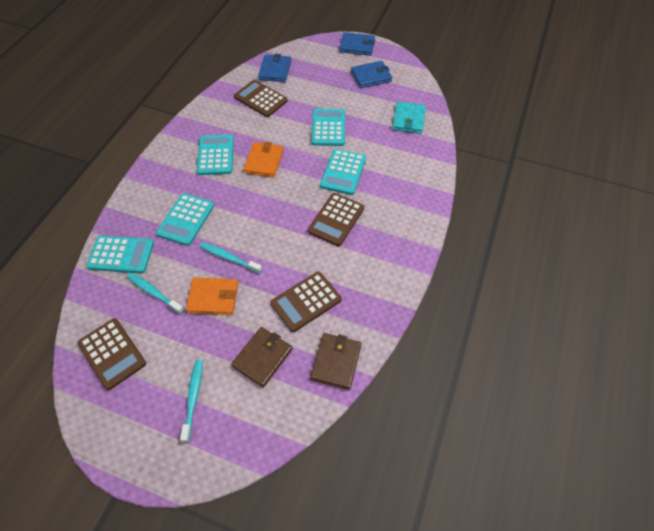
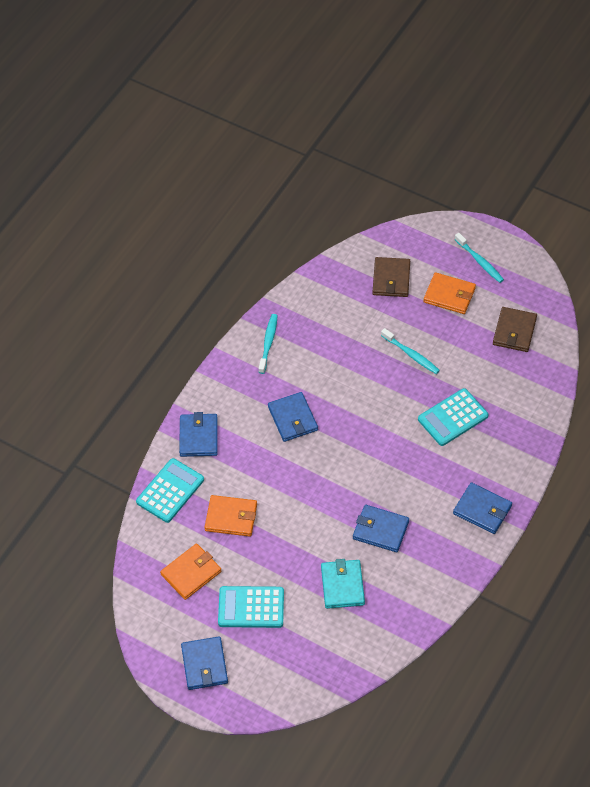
blue wallet: [258,54,291,82] [339,32,375,56] [351,61,392,88] = 3 -> [179,412,218,457] [181,636,228,690] [268,392,318,442] [353,505,409,552] [453,482,512,534] = 5
brown calculator: [77,318,146,390] [234,80,288,117] [270,272,342,332] [308,193,364,246] = 4 -> none = 0
orange wallet: [186,277,238,315] [243,142,284,178] = 2 -> [160,543,222,600] [204,495,257,537] [423,272,476,314] = 3
turquoise calculator: [86,236,154,273] [156,193,214,246] [197,134,234,175] [311,109,345,146] [320,149,366,195] = 5 -> [136,458,204,523] [218,586,284,628] [418,388,488,446] = 3

